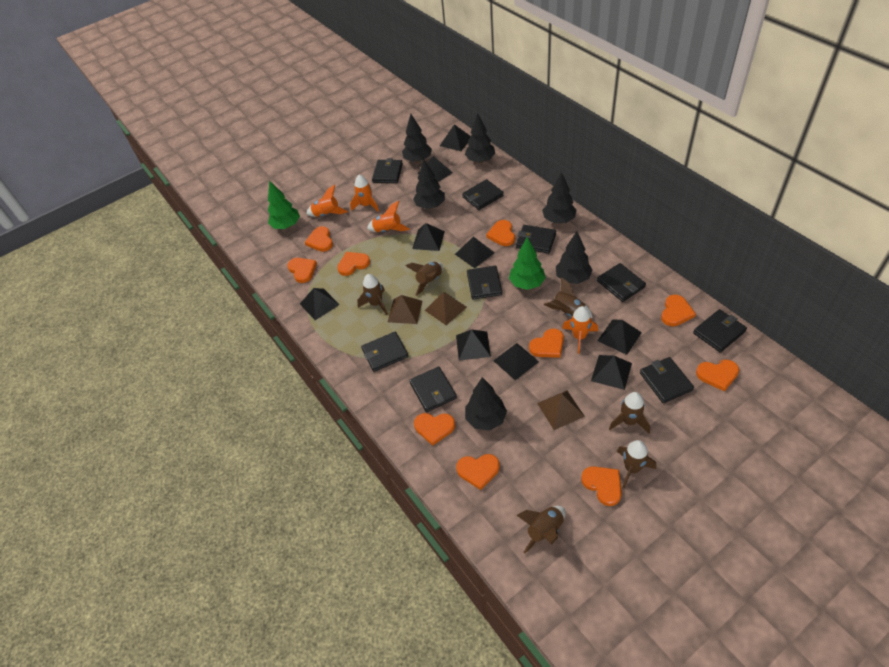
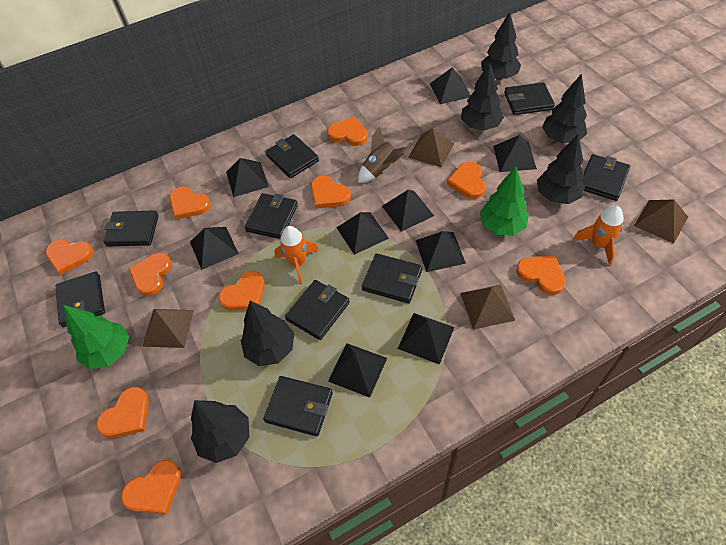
brown pyramid: [388,295,422,324] [425,292,467,325] [537,390,585,430] = 3 -> [142,309,194,348] [408,128,454,167] [460,285,515,330] [634,200,688,243] = 4
brown rocket: [357,274,388,315] [405,262,443,296] [517,506,566,554] [544,277,593,318] [609,392,650,434] [617,440,656,488] = 6 -> [358,127,407,183] = 1
orange rocket: [306,185,348,217] [350,175,379,212] [367,201,410,232] [562,306,598,354] = 4 -> [274,226,319,284] [573,205,624,266] = 2

